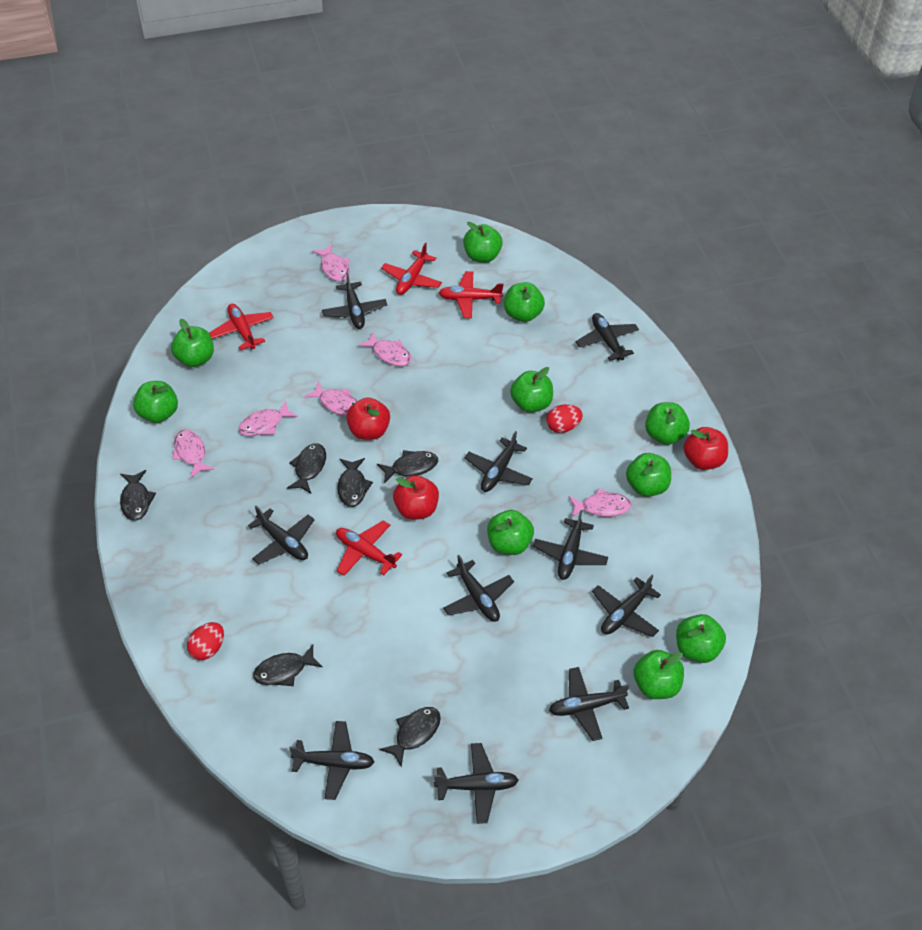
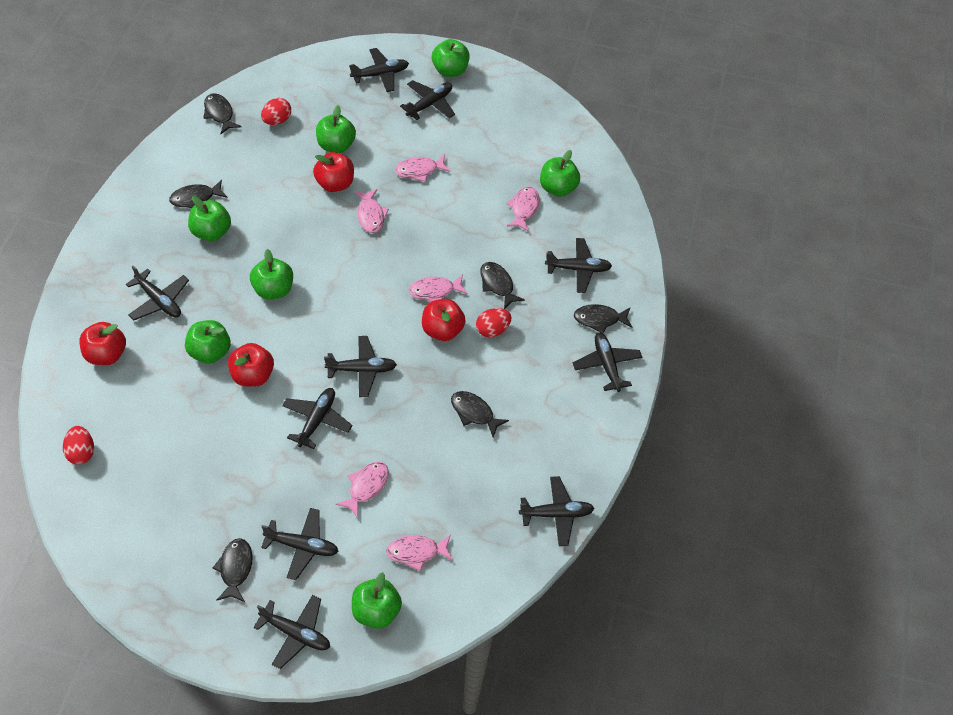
green apple: [133,381,178,423] [171,319,214,367] [463,222,503,263] [487,510,534,555] [504,282,545,322] [510,367,553,412] [626,453,671,497] [633,650,684,699] [645,402,690,445] [676,614,726,663] = 10 -> [185,320,231,364] [188,196,231,241] [250,249,293,299] [316,105,356,153] [352,572,402,629] [432,39,470,77] [540,150,580,197] = 7
red apple: [346,397,390,440] [393,475,439,520] [683,427,728,470] = 3 -> [79,322,126,365] [228,343,274,387] [313,152,354,192] [422,299,466,341] = 4
red egg: [187,622,224,660] [546,404,583,433] = 2 -> [63,426,94,465] [261,98,291,125] [476,308,511,337] = 3
red plane: [209,304,274,350] [336,521,402,576] [381,242,442,295] [439,271,503,318] = 4 -> none = 0

